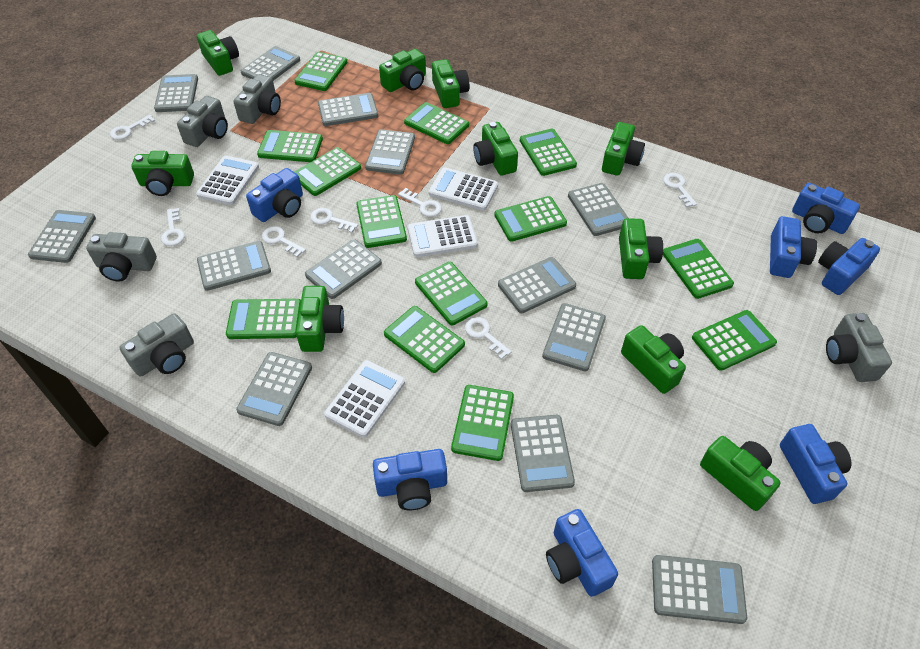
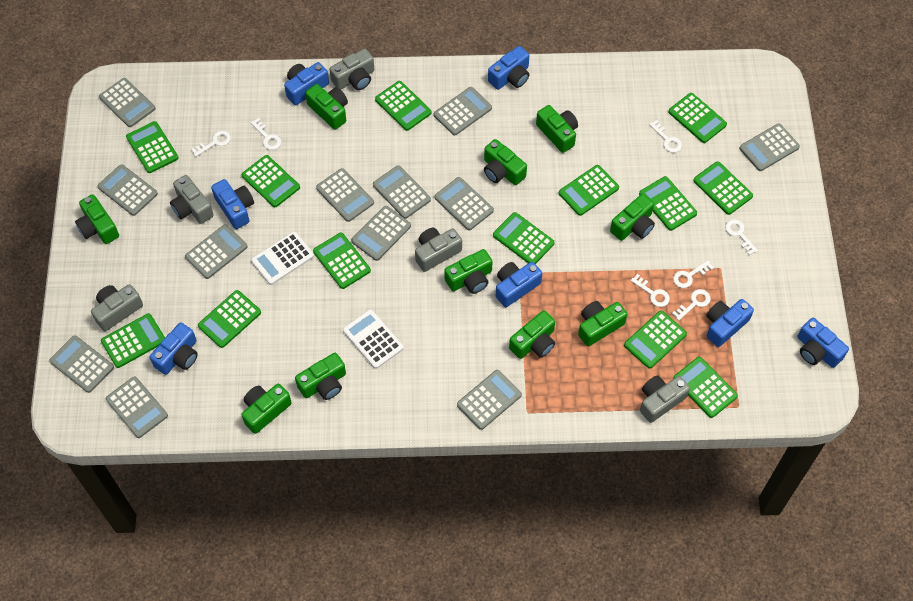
grey calculator: [28,210,96,263] [154,74,198,112] [197,241,271,291] [236,352,312,426] [241,46,300,81] [305,239,382,299] [318,93,378,126] [365,129,415,175] [498,257,576,313] [511,415,575,492] [542,303,606,371] [568,183,628,236] [652,555,747,624] = 13 -> [49,335,114,393] [98,164,158,216] [99,78,155,127] [106,377,168,438] [185,224,248,279] [316,168,374,222] [351,206,411,261] [373,165,431,219] [434,87,492,136] [435,177,494,230] [457,370,522,430] [739,124,800,171] = 12
white calculator: [196,156,259,205] [324,360,405,438] [408,215,478,257] [429,167,498,211] = 4 -> [251,232,314,285] [343,309,404,369] = 2

